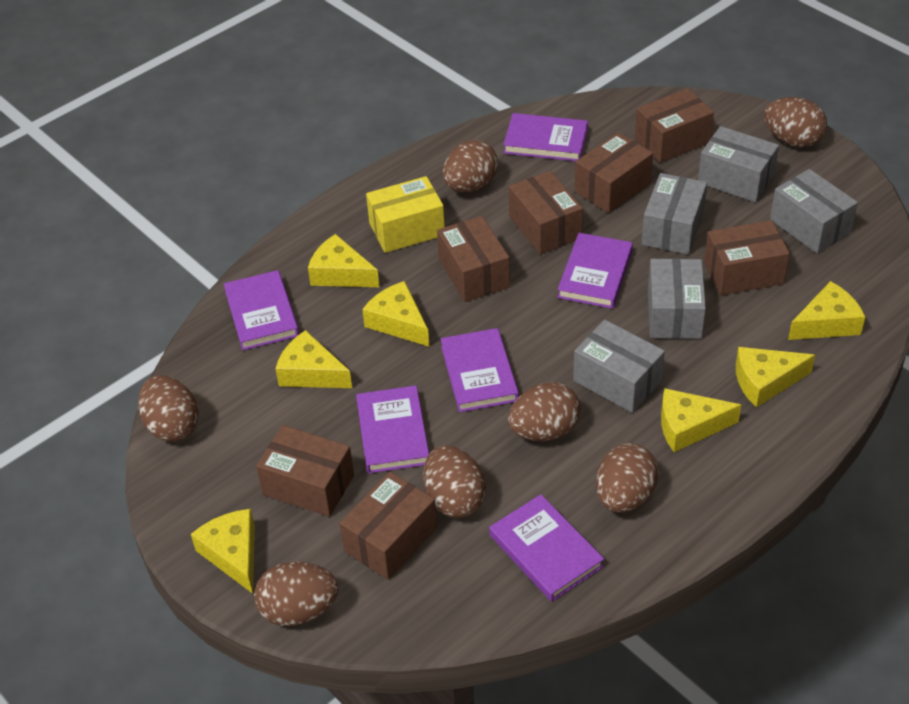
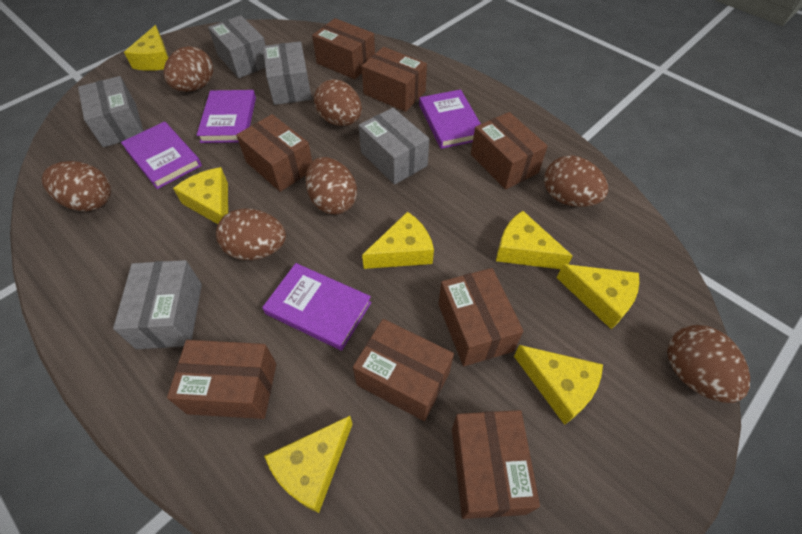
brown box: [256,425,354,517] [339,472,437,580] [437,216,510,302] [509,171,583,254] [574,132,653,213] [635,88,714,163] [704,220,790,295] = 7 -> [167,340,276,419] [236,114,312,192] [312,18,375,79] [353,319,454,421] [362,47,427,112] [438,268,524,366] [452,410,540,519] [471,112,548,190] = 8
purple book: [224,270,299,350] [356,386,429,473] [441,328,519,412] [489,494,604,602] [503,113,588,161] [557,233,633,309] = 6 -> [121,121,202,189] [197,90,256,143] [262,263,371,351] [419,89,481,149] = 4
yellow box: [366,176,445,253] = 1 -> none = 0

